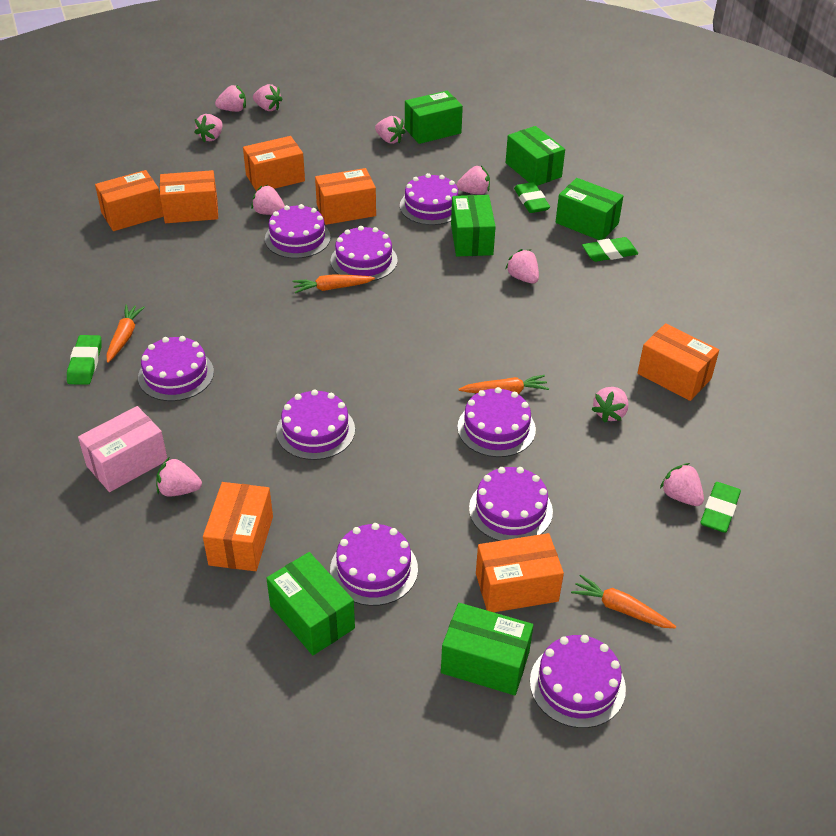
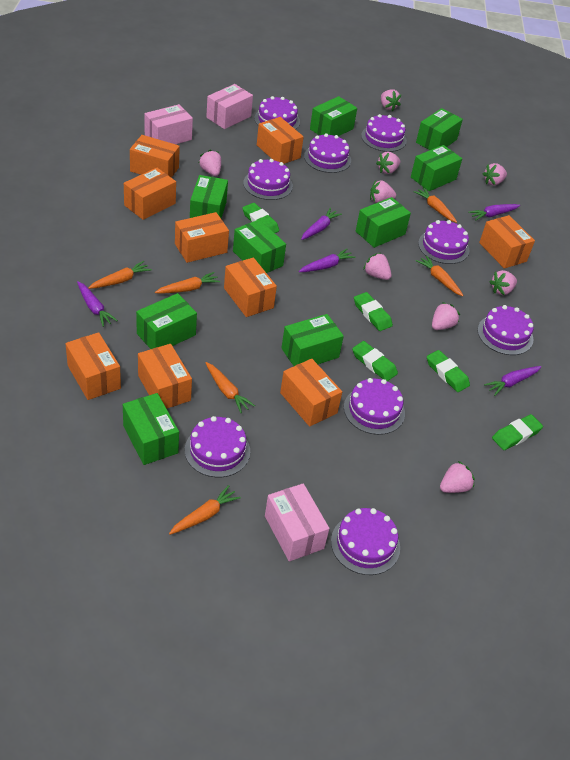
green box: [266,552,355,655] [405,90,463,144] [441,603,533,695] [451,195,496,256] [506,126,565,186] [556,178,623,240] = 6 -> [123,393,179,465] [136,293,197,349] [190,175,228,218] [233,219,286,273] [282,314,344,366] [310,96,357,136] [356,197,411,248] [411,145,462,191] [416,108,463,150] = 9
green eraser: [67,335,101,385] [514,182,550,213] [582,237,638,262] [700,482,741,533] = 4 -> [242,203,279,233] [352,341,398,381] [354,292,393,331] [427,350,470,392] [492,414,543,450] = 5
orange box: [95,170,164,231] [160,170,218,223] [203,482,273,571] [243,136,305,191] [315,168,376,225] [476,533,564,612] [638,323,719,401] = 7 -> [65,332,121,400] [124,168,176,220] [130,135,180,178] [138,344,192,409] [175,212,229,263] [224,257,277,317] [257,117,304,164] [280,359,342,427] [479,215,535,269] = 9
orange carrot: [106,305,145,363] [292,274,375,293] [458,375,549,394] [571,574,676,629] = 4 -> [88,261,152,289] [155,272,220,294] [169,485,241,535] [206,362,255,413] [413,187,457,223] [416,256,464,296] = 6
pink box: [78,406,167,492] = 1 -> [144,104,193,144] [206,84,253,129] [265,483,329,561] = 3
pink strawberry: [156,458,202,497] [194,114,223,143] [215,85,246,112] [251,185,285,215] [253,84,283,111] [375,116,406,144] [457,166,490,195] [505,249,539,284] [591,387,629,423] [660,463,704,506] = 10 -> [199,150,221,176] [363,253,391,280] [370,180,396,203] [376,152,400,174] [381,89,401,111] [432,302,460,330] [440,461,475,493] [483,163,507,186] [490,270,517,295] = 9
purple carrot: none = 0 -> [77,281,118,327] [299,249,355,272] [301,208,342,240] [468,204,520,220] [484,366,541,396] = 5

